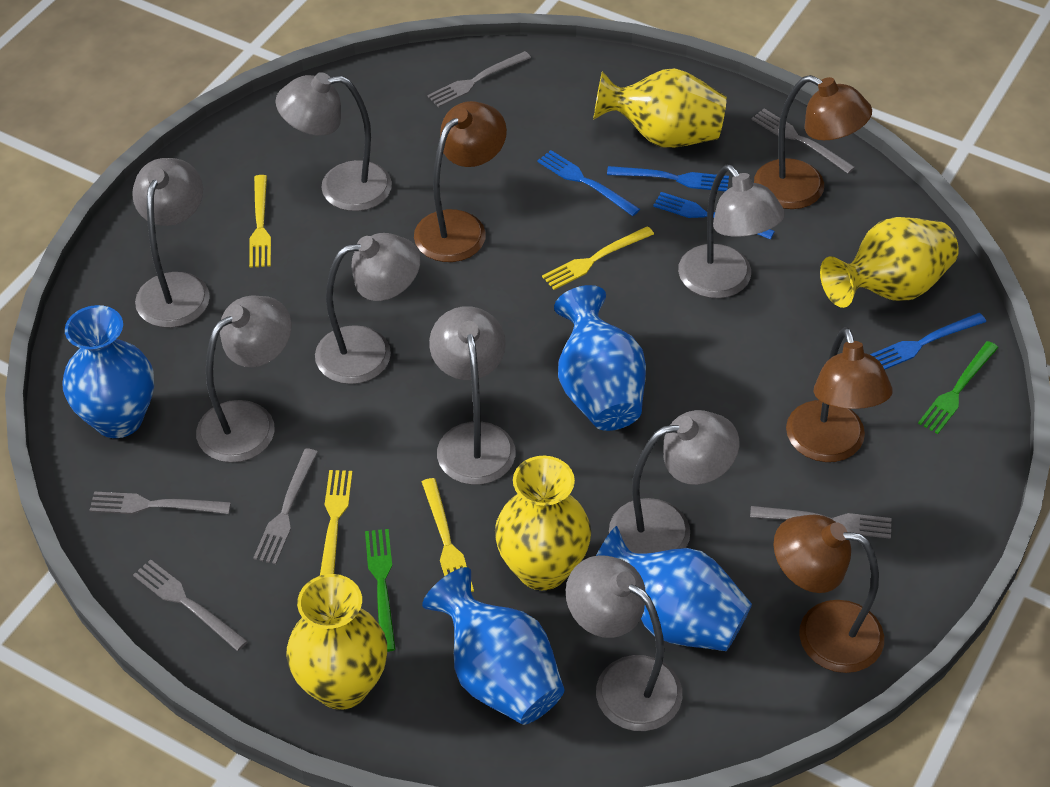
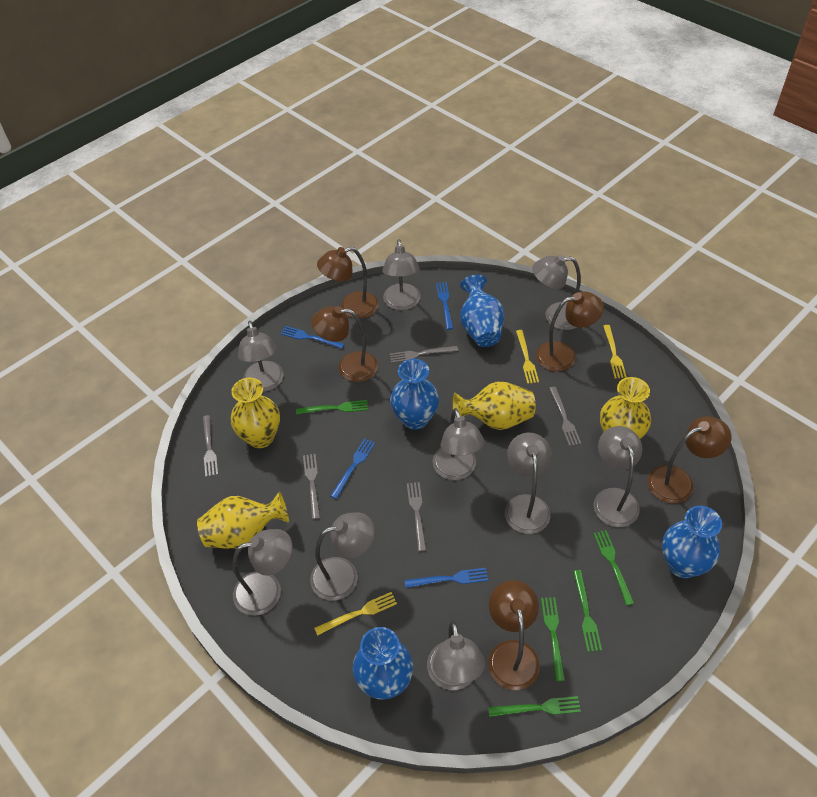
brown lamp: [414,101,507,262] [754,75,872,209] [773,515,884,673] [786,327,892,462] = 4 -> [311,306,378,382] [317,247,379,319] [488,580,540,690] [536,291,604,372] [647,416,732,503] = 5
green fork: [365,529,396,652] [918,341,998,434] = 2 -> [296,400,368,414] [488,696,581,717] [541,597,565,681] [573,570,602,652] [593,530,634,606] = 5
grey fork: [89,491,231,514] [133,559,248,651] [253,448,318,564] [428,51,531,107] [750,506,891,539] [751,109,855,174] = 6 -> [203,415,218,477] [303,454,320,519] [390,346,458,363] [407,482,426,552] [549,387,581,446] = 5
grey lamp: [132,158,210,328] [196,296,291,463] [275,72,392,211] [315,233,421,384] [429,306,516,485] [566,555,682,731] [609,410,739,554] [678,165,785,298] = 8 -> [233,529,293,616] [238,321,284,392] [310,512,375,601] [382,239,420,310] [427,621,485,690] [433,408,485,480] [505,433,552,534] [533,255,581,330] [593,426,642,527] = 9
yellow fork: [249,175,271,268] [320,470,352,576] [422,478,474,592] [542,226,654,290] = 4 -> [314,592,397,636] [516,330,539,384] [603,325,627,378] = 3

